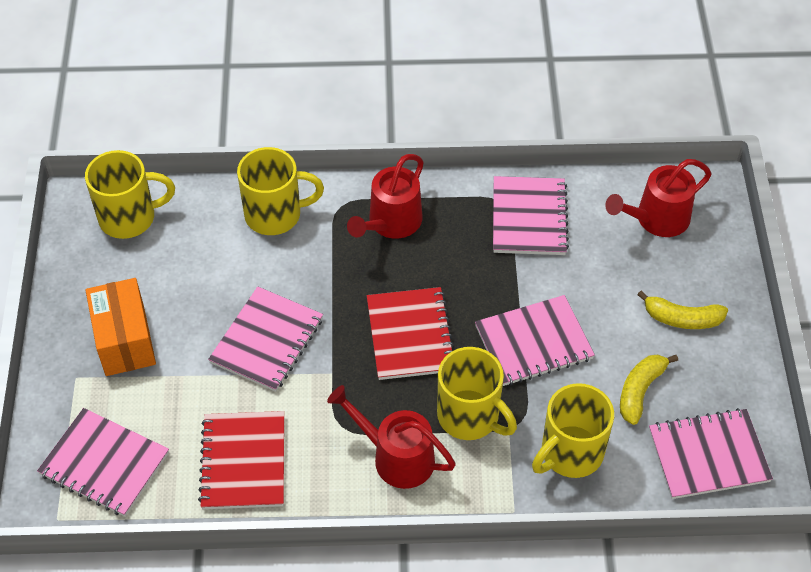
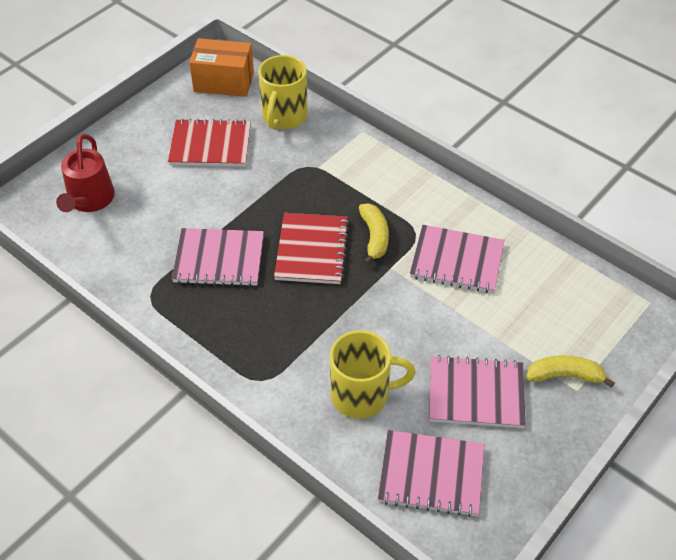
pink notebook: [37,408,169,517] [208,286,323,392] [475,295,595,386] [493,176,569,255] [649,408,773,499] = 5 -> [172,228,264,287] [378,430,484,517] [410,225,504,293] [429,355,526,428] = 4
red watering can: [327,385,456,489] [347,154,424,239] [605,159,711,237] = 3 -> [56,134,115,212] = 1
yellow mug: [85,150,175,239] [237,147,324,235] [437,347,517,440] [532,383,614,478] = 4 -> [258,55,308,129] [330,330,416,419] = 2

